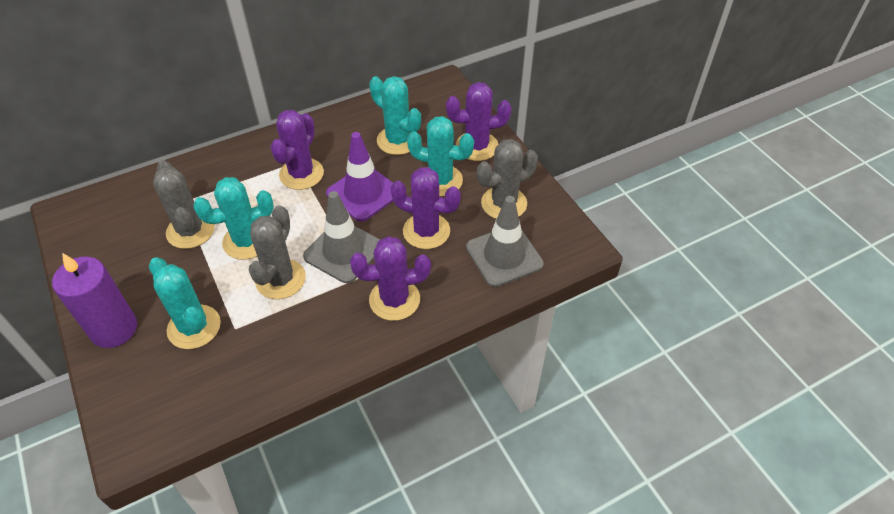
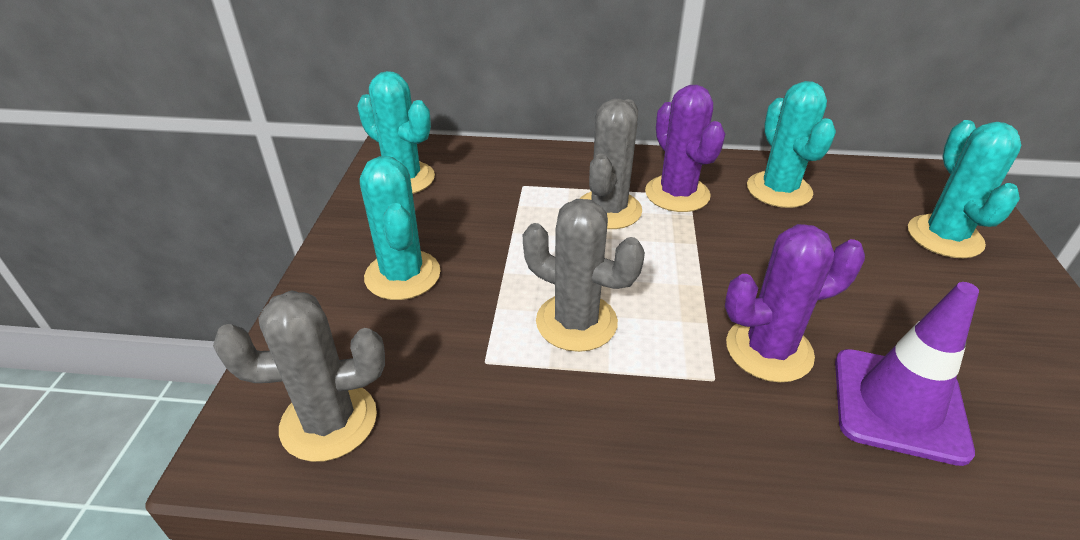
grey traffic cone: [303,191,380,283] [466,196,544,287] = 2 -> none = 0
purple cactus: [270,110,324,190] [350,236,431,321] [391,167,461,249] [446,82,511,161] = 4 -> [645,85,725,212] [725,224,865,383] = 2
purple candle: [52,253,137,348] = 1 -> none = 0

